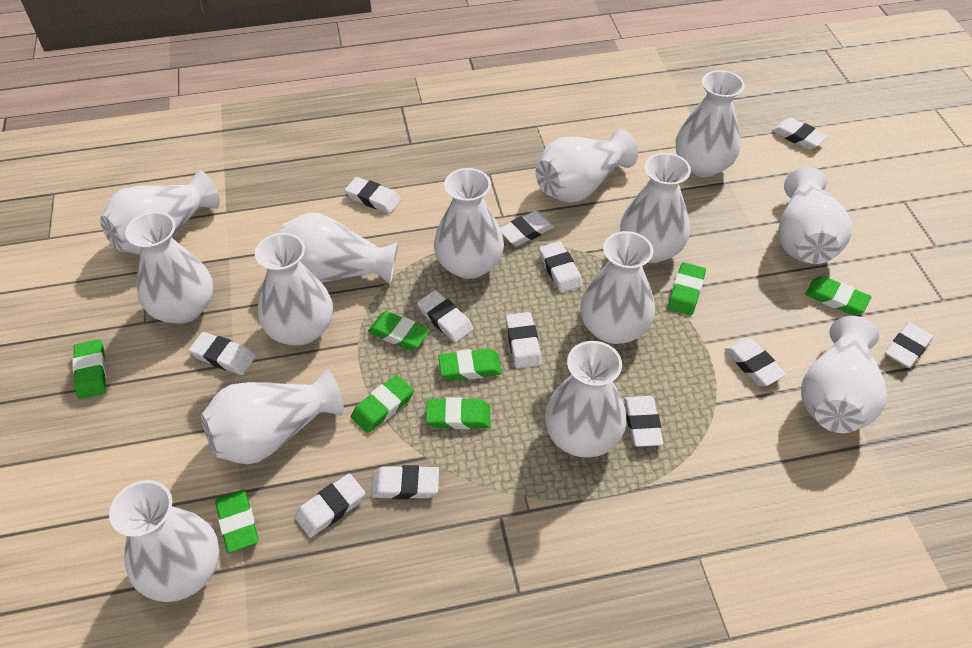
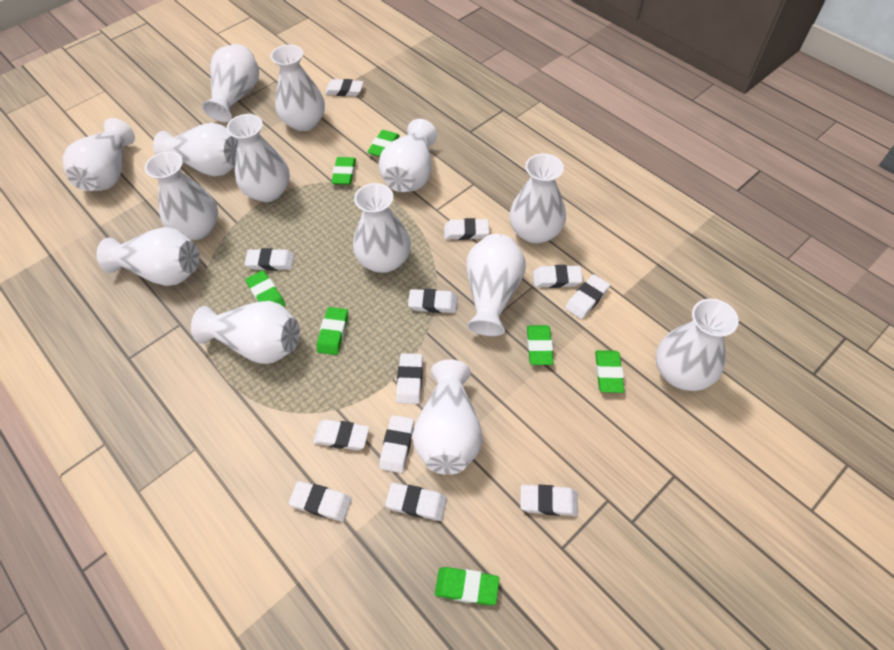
green eraser: [72,339,107,399] [215,490,258,553] [351,375,414,433] [368,311,430,350] [426,397,490,429] [438,349,502,381] [668,262,706,316] [805,276,871,315] = 8 -> [245,270,286,307] [317,307,348,355] [331,157,356,185] [367,130,400,157] [435,567,499,605] [527,325,554,365] [595,350,624,393] = 7

